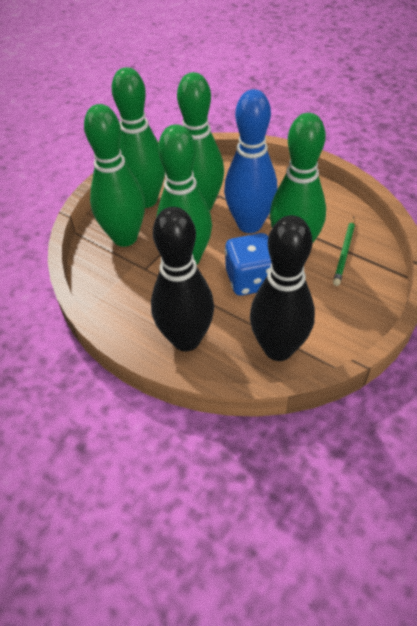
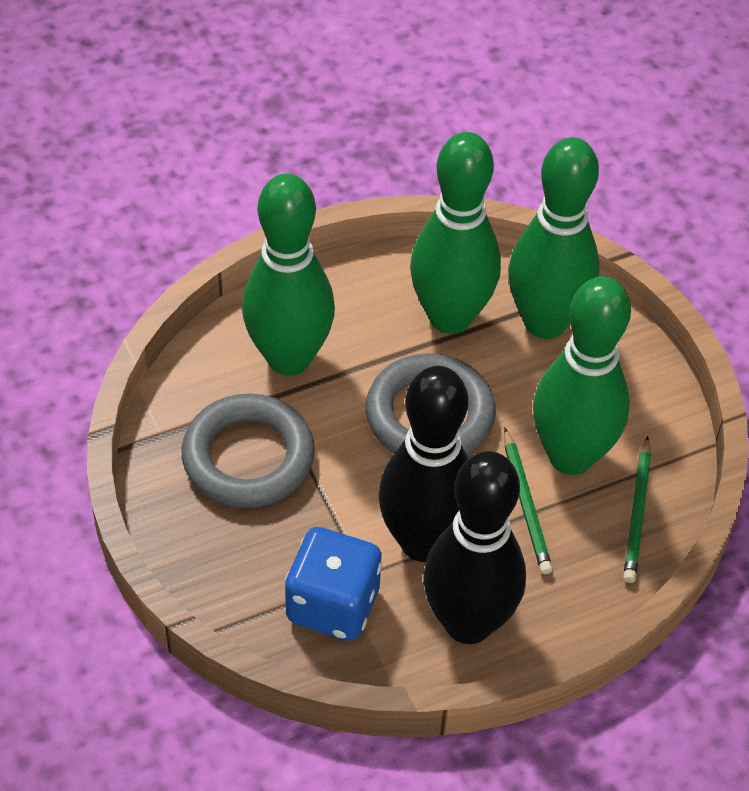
blue bowling pin: [224,89,278,233] = 1 -> none = 0
green bowling pin: [84,104,145,247] [112,67,165,208] [156,124,212,265] [177,72,224,211] [270,113,326,244] = 5 -> [242,173,335,376] [410,132,501,334] [508,137,600,339] [533,276,631,475] = 4
green pencil: [333,217,355,286] = 1 -> [504,428,553,574] [623,436,651,583] = 2
grey ring: none = 0 -> [181,393,315,508] [366,353,496,455] = 2

